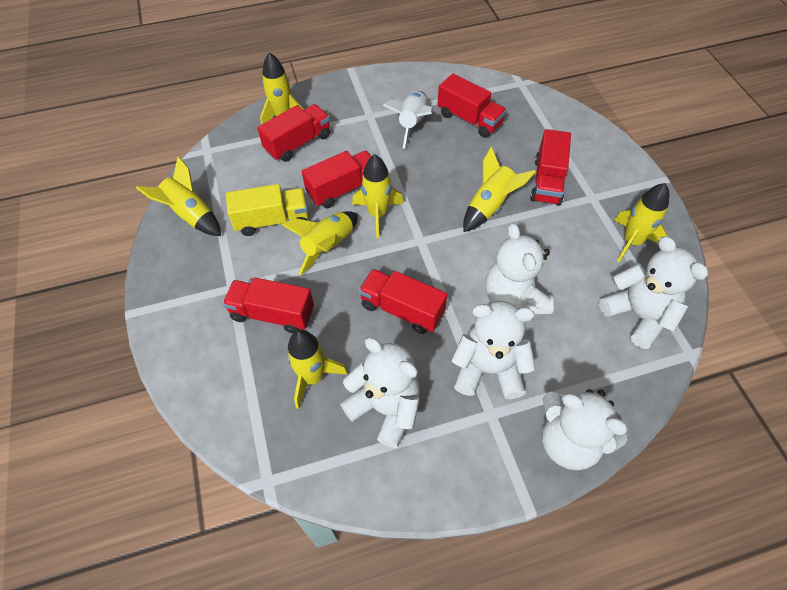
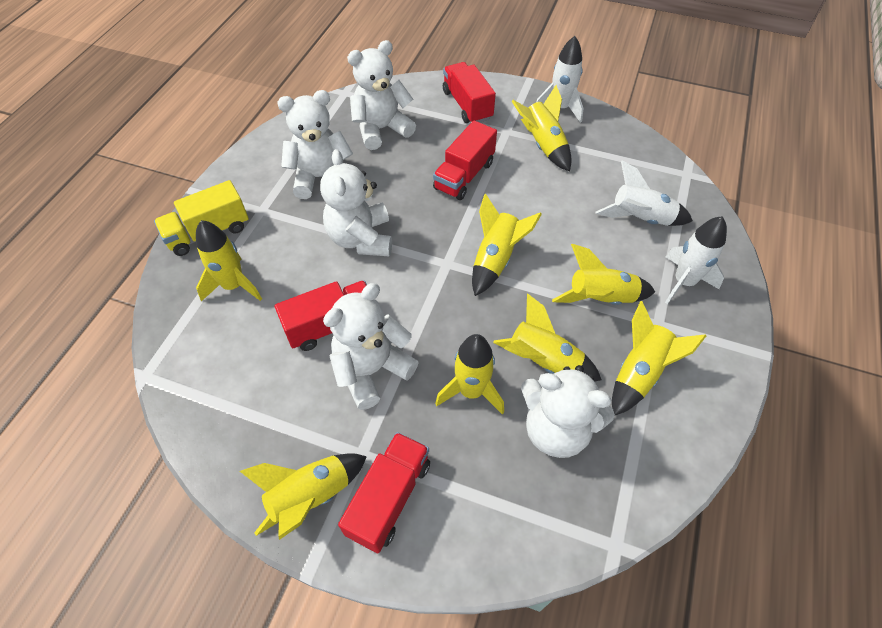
red truck: [223,278,314,333] [257,104,330,162] [302,151,372,208] [359,269,447,334] [437,74,507,138] [530,129,571,206] = 6 -> [275,280,367,351] [338,432,430,553] [433,120,497,200] [443,62,496,123] = 4
white rocket: [383,91,433,149] = 1 -> [536,36,583,123] [595,160,693,226] [665,216,727,304] = 3
yellow rocket: [136,156,221,236] [260,52,304,125] [281,211,358,275] [287,329,348,409] [352,155,404,238] [463,146,536,232] [614,183,669,262] = 7 -> [196,220,262,301] [240,453,367,540] [435,334,504,415] [472,193,542,296] [493,293,602,382] [511,85,572,171] [552,244,655,305] [612,301,706,415] = 8

